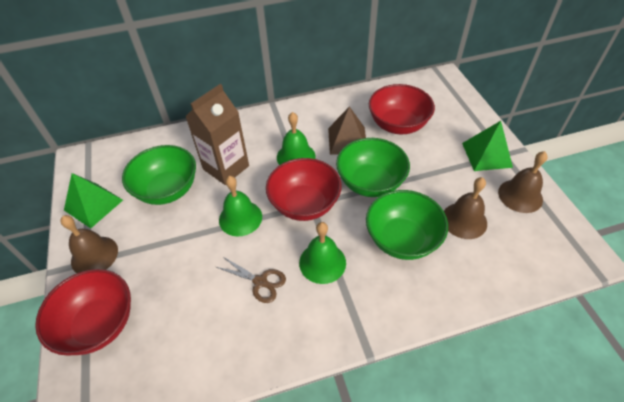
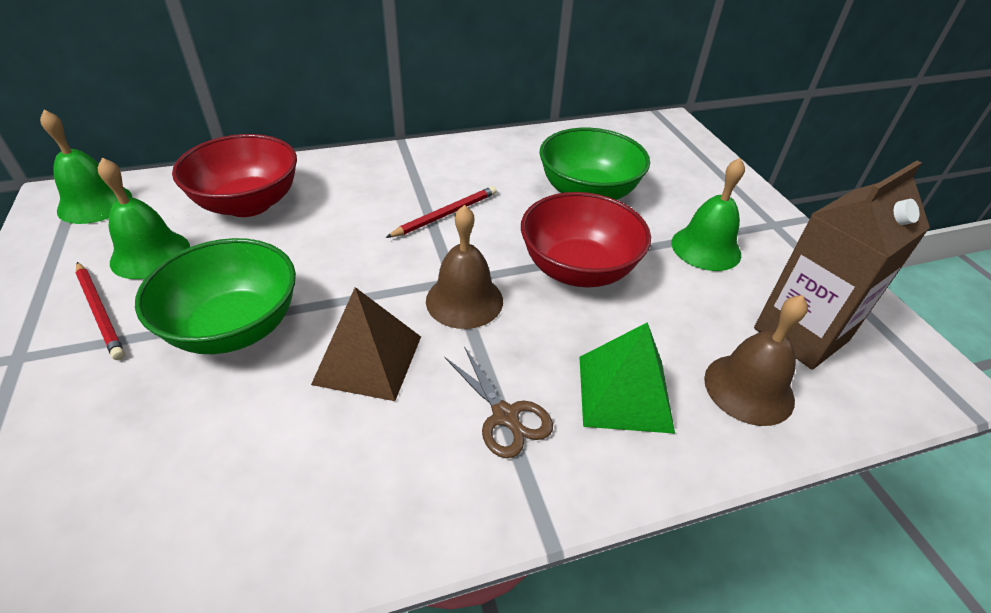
brown bell: [60,215,118,273] [444,177,487,239] [498,151,548,213] = 3 -> [426,205,503,329] [704,295,808,426] = 2
green bowl: [122,145,196,205] [336,138,410,197] [366,190,448,260] = 3 -> [135,238,296,354] [539,128,650,200] = 2
green pyramid: [64,173,123,228] [462,121,513,171] = 2 -> [579,322,675,434] = 1
red bowl: [35,269,131,356] [266,158,342,221] [369,84,435,134] = 3 -> [172,134,297,217] [521,192,651,287] = 2
red pencil: none = 0 -> [76,262,125,360] [386,186,497,238] = 2

